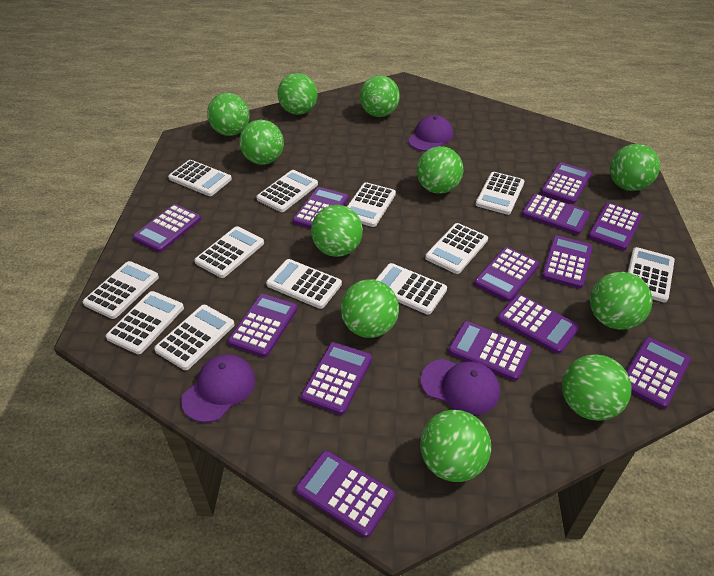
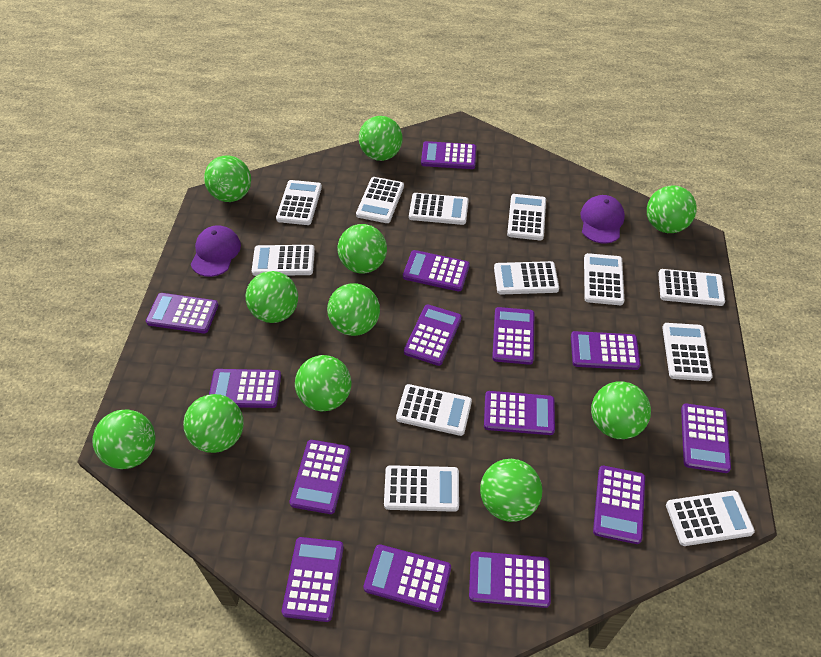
purple calculator: [133,204,201,252] [228,294,298,357] [293,187,349,229] [296,450,395,538] [301,342,372,415] [448,321,532,381] [474,247,540,302] [497,294,579,354] [522,194,590,235] [541,162,592,204] [542,235,593,288] [588,203,642,250] [626,337,691,409] = 13 -> [146,293,218,333] [209,369,281,408] [282,537,344,622] [289,440,350,514] [363,544,451,612] [403,250,470,291] [404,305,462,366] [421,141,476,169] [469,551,551,608] [484,391,555,435] [492,307,534,365] [571,331,640,370] [593,466,645,544] [681,403,731,473] = 14
purple cap: [181,354,255,423] [408,115,453,151] [421,359,500,415] = 3 -> [191,225,241,277] [580,195,625,244] = 2

